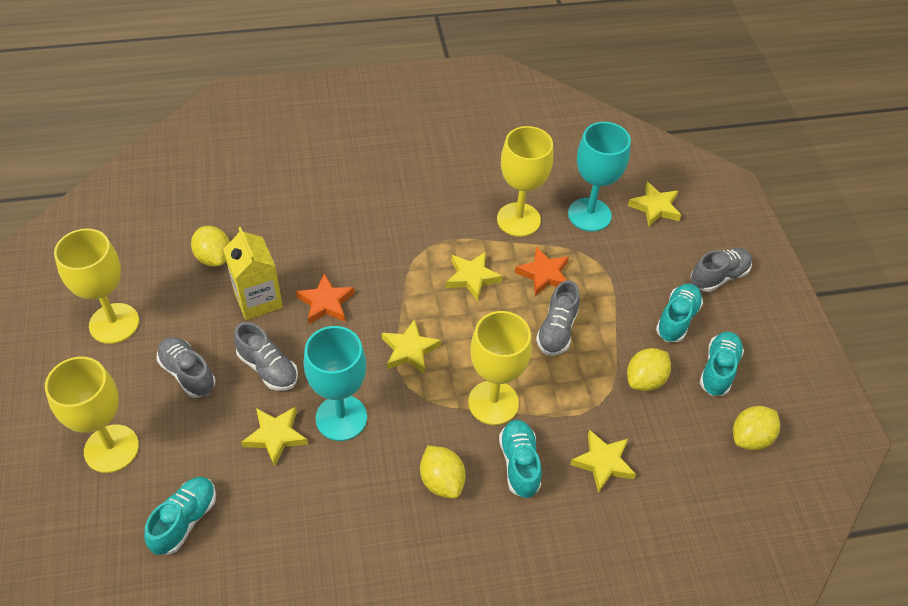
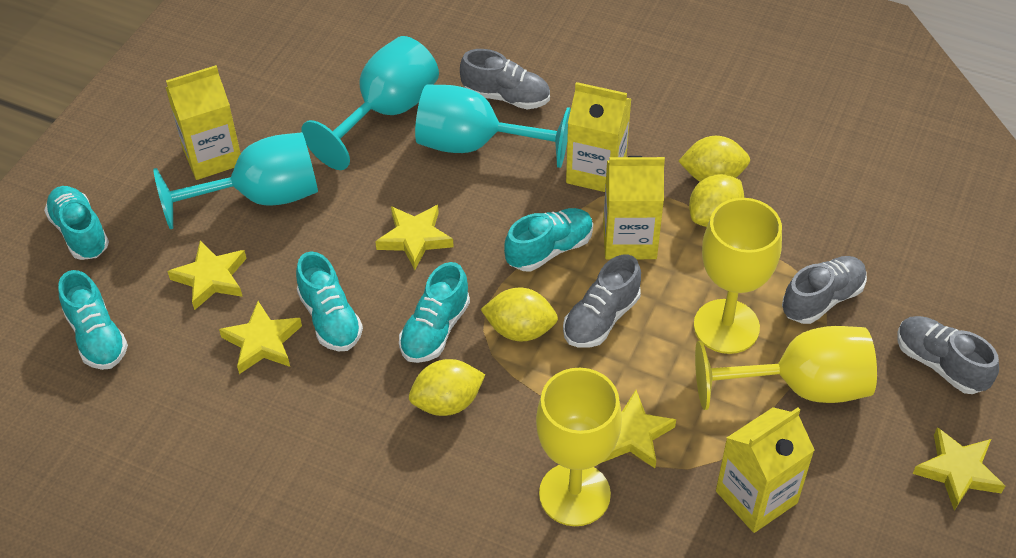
orange star: [296,273,355,324] [515,246,569,296] = 2 -> none = 0
turquoise goblet: [304,326,367,441] [568,122,631,232] = 2 -> [153,132,318,229] [301,36,439,170] [415,84,571,168] = 3
turquoise shoe: [144,477,216,555] [499,420,542,498] [656,284,703,342] [700,331,744,396] = 4 -> [44,186,109,260] [58,270,128,370] [296,251,363,351] [399,262,470,363] [504,208,593,271] = 5
yellow carton: [223,227,283,320] = 1 -> [165,65,241,180] [566,82,631,192] [603,156,665,260] [716,407,814,533] = 4
yellow goblet: [45,357,139,473] [54,229,139,344] [468,311,532,425] [497,126,553,237] = 4 -> [536,368,622,526] [694,198,782,354] [695,326,877,410] = 3

